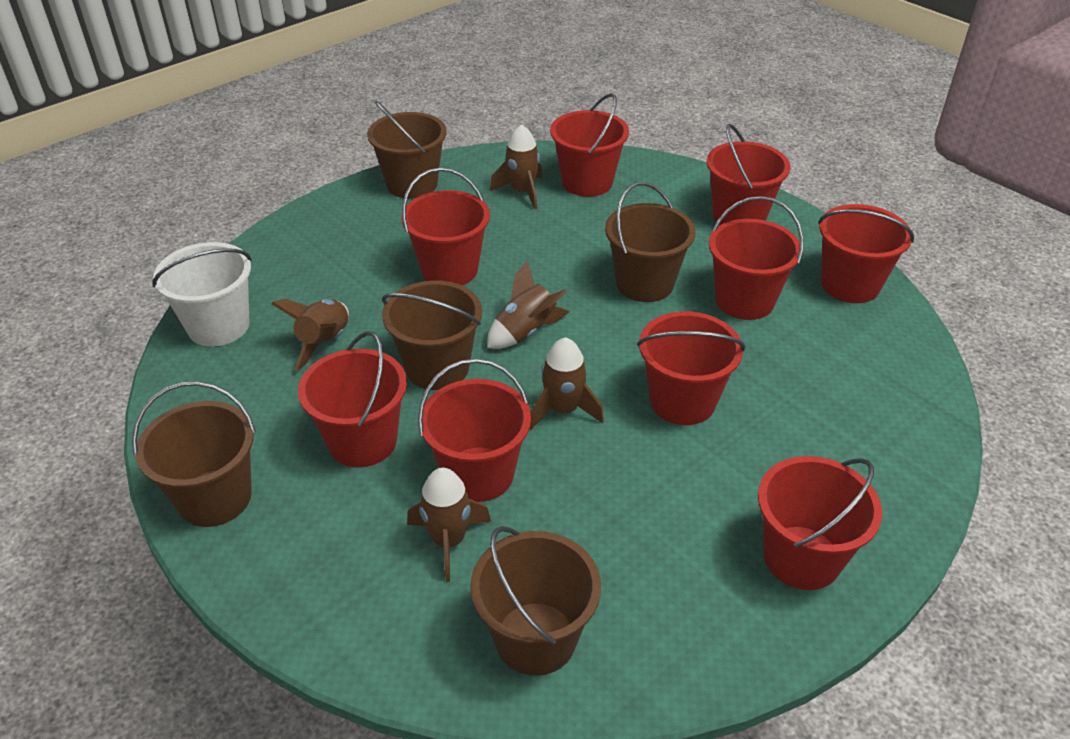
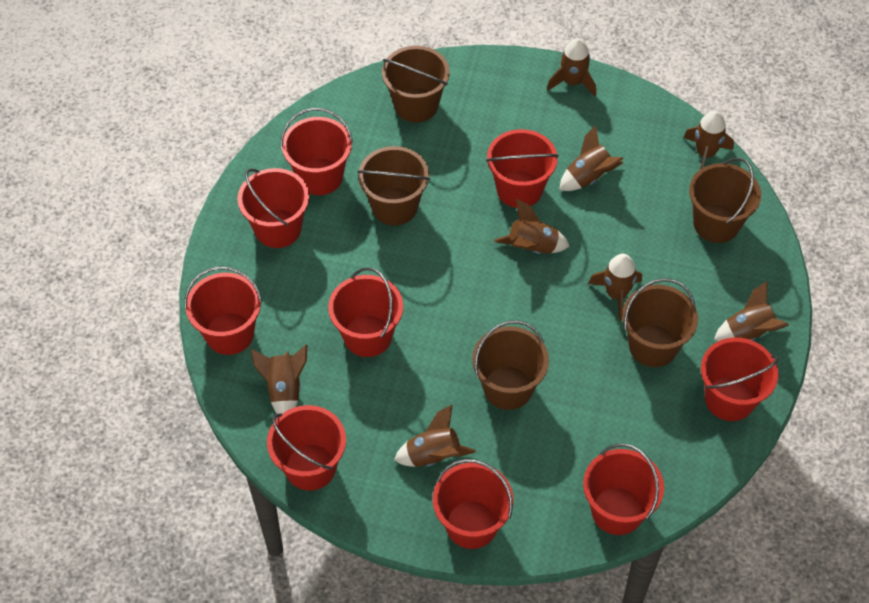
brown rocket: [271,299,349,371] [407,468,491,582] [487,260,570,349] [490,125,542,209] [530,337,604,430] = 5 -> [251,345,307,414] [394,405,476,467] [494,199,569,254] [547,38,596,96] [559,125,623,191] [588,254,642,321] [683,111,734,169] [714,281,789,341] = 8
white bucket: [152,242,252,347] = 1 -> none = 0

